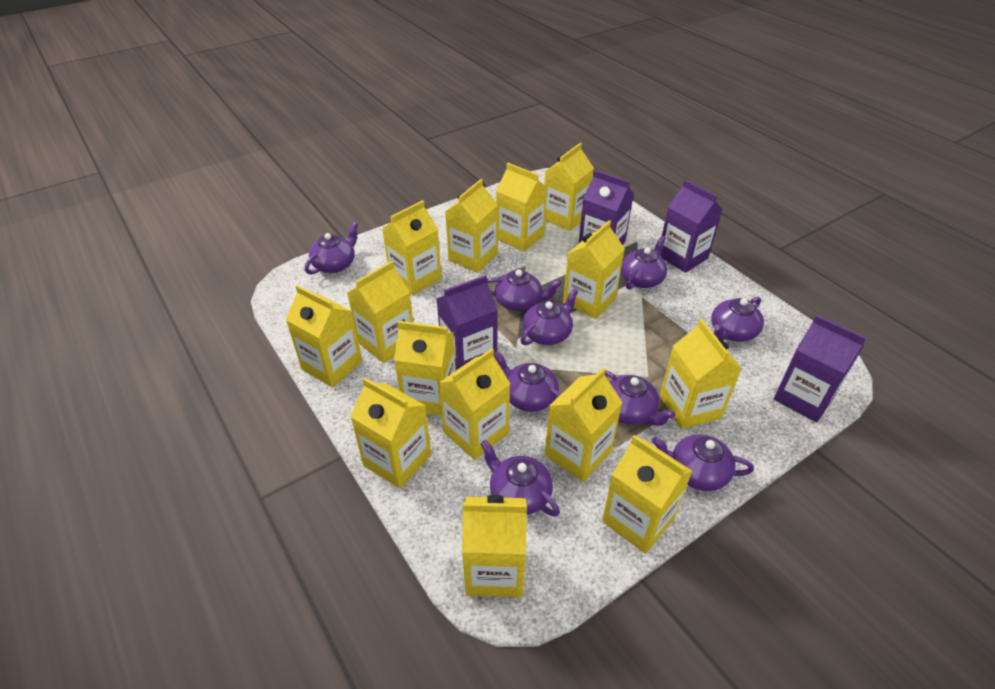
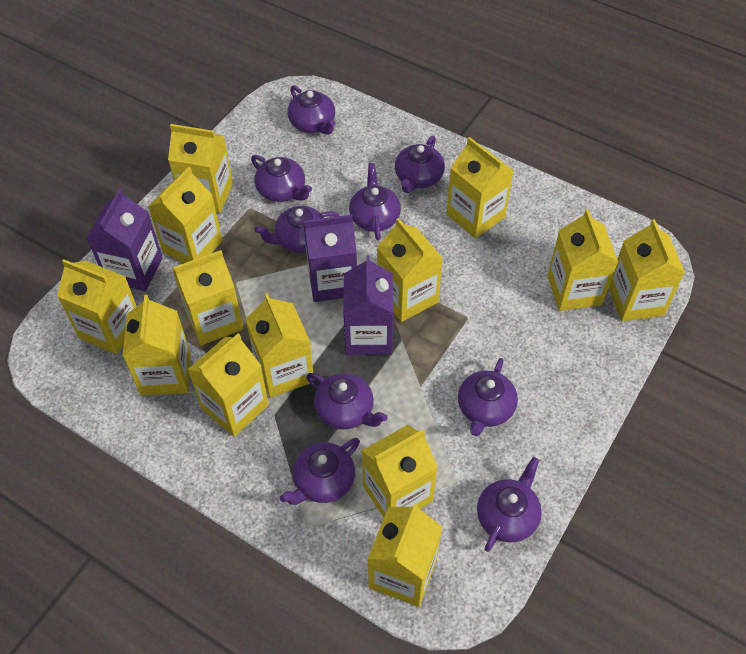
purple carton: [436,275,497,370] [578,170,634,245] [661,180,723,273] [774,315,867,422] = 4 -> [86,189,163,291] [303,215,357,302] [343,255,393,355] = 3
yellow carton: [285,285,362,387] [347,261,413,363] [350,378,431,489] [382,200,442,295] [394,321,456,416] [438,348,510,460] [445,179,498,272] [462,495,527,597] [496,163,547,252] [544,143,594,231] [545,367,623,482] [563,220,625,319] [602,435,693,554] [660,319,742,429] = 14 -> [57,259,137,354] [122,295,191,396] [148,167,222,263] [168,124,233,213] [172,250,243,346] [188,333,269,437] [246,293,314,398] [362,425,438,518] [368,503,442,607] [377,218,443,322] [446,137,513,238] [548,209,618,311] [609,219,685,321] = 13

